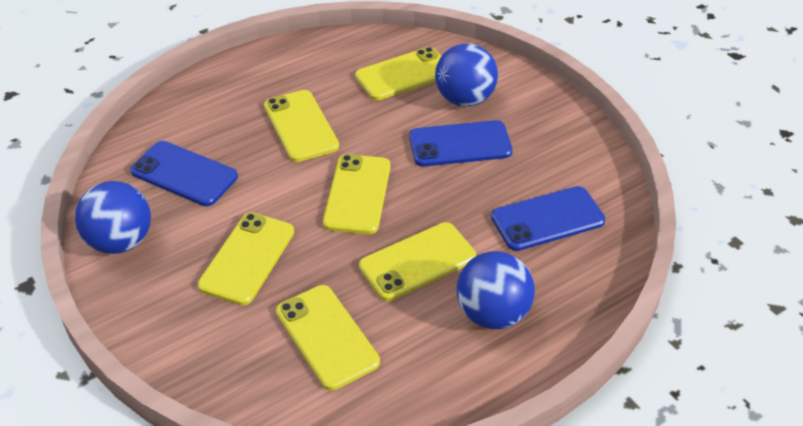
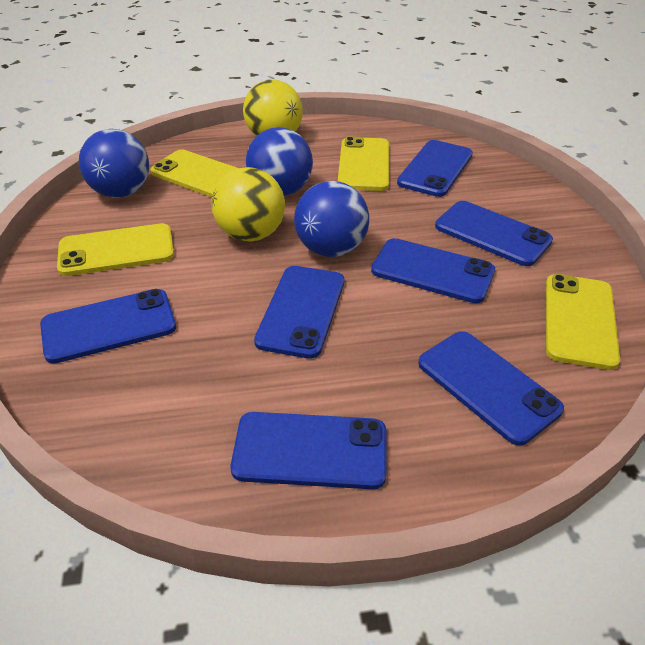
blue phone: [130,141,238,206] [409,120,513,167] [491,186,606,251] = 3 -> [40,289,176,364] [231,412,386,489] [254,266,344,359] [371,238,495,303] [397,140,473,197] [418,331,564,446] [435,201,553,266] = 7
yellow ball: none = 0 -> [211,167,285,242] [243,80,303,136] = 2
yellow phone: [198,213,294,305] [264,90,339,162] [276,285,380,391] [323,154,390,234] [355,47,441,100] [359,222,476,301] = 6 -> [57,223,174,276] [150,149,238,197] [338,137,389,191] [546,274,620,370] = 4

